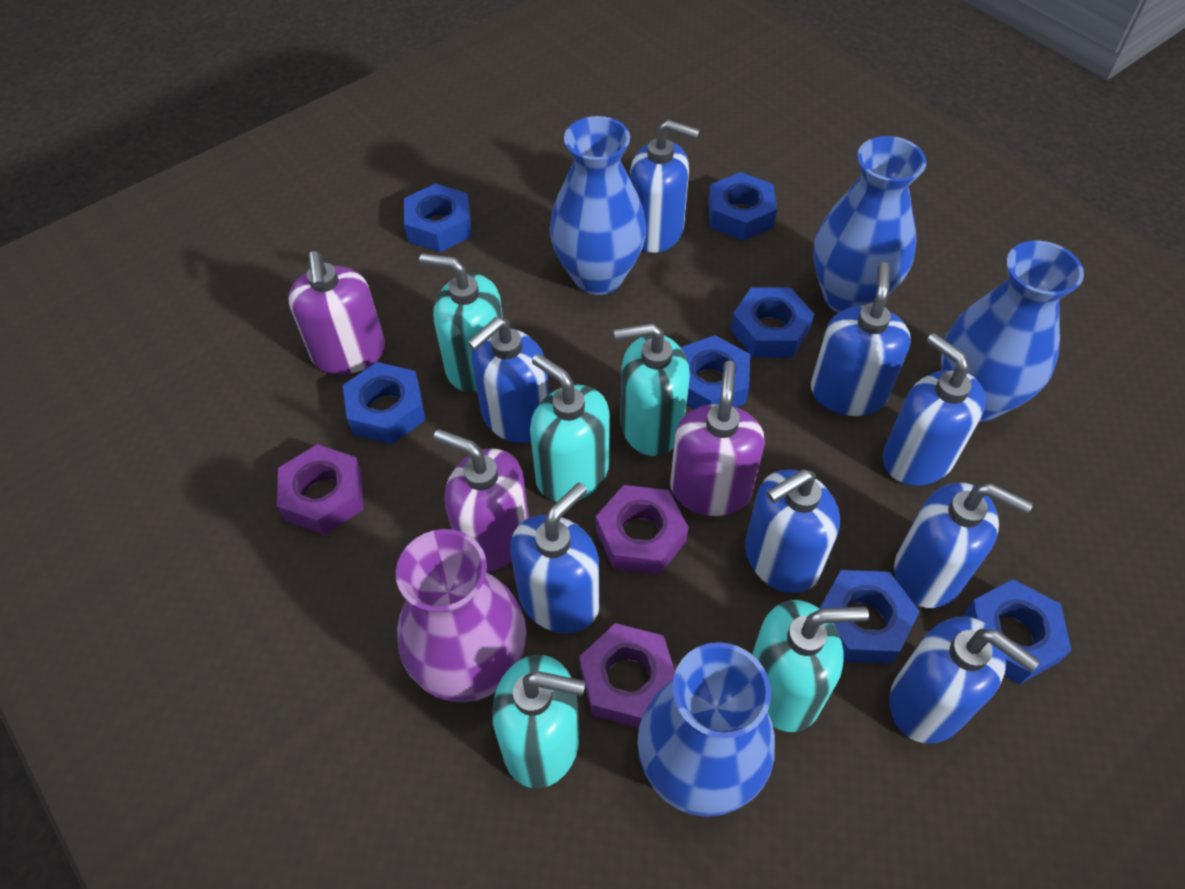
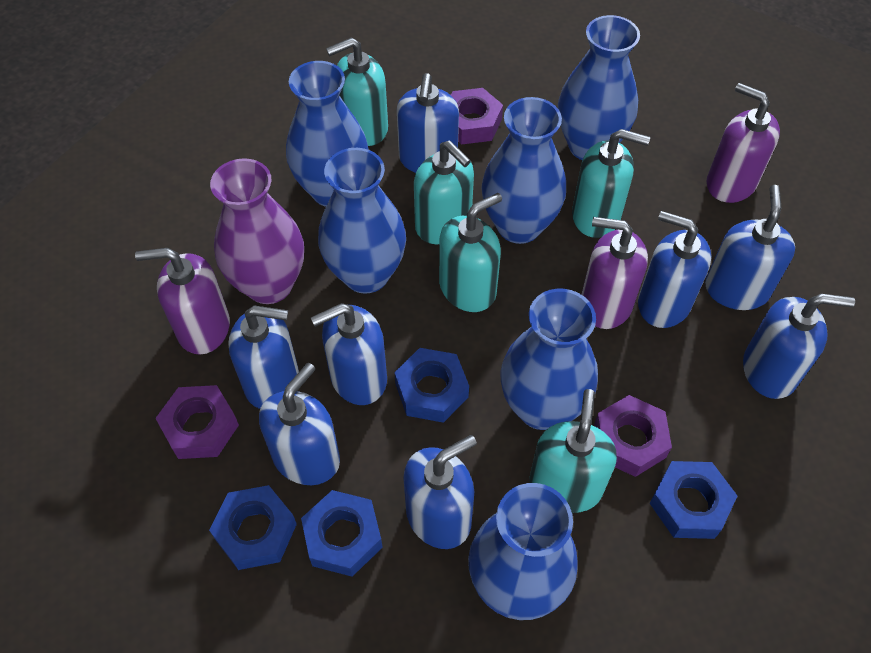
blue nut: [343,362,426,444] [404,183,472,252] [680,335,750,409] [708,172,777,241] [730,287,814,358] [820,570,920,664] [964,579,1072,685] = 7 -> [209,485,297,570] [301,490,383,577] [394,348,469,423] [650,461,737,539] = 4
blue vase: [550,116,646,295] [637,642,775,817] [813,136,927,313] [941,240,1084,422] = 4 -> [286,61,369,207] [318,148,406,294] [468,483,578,620] [481,97,566,244] [500,289,598,430] [558,15,640,160] = 6

